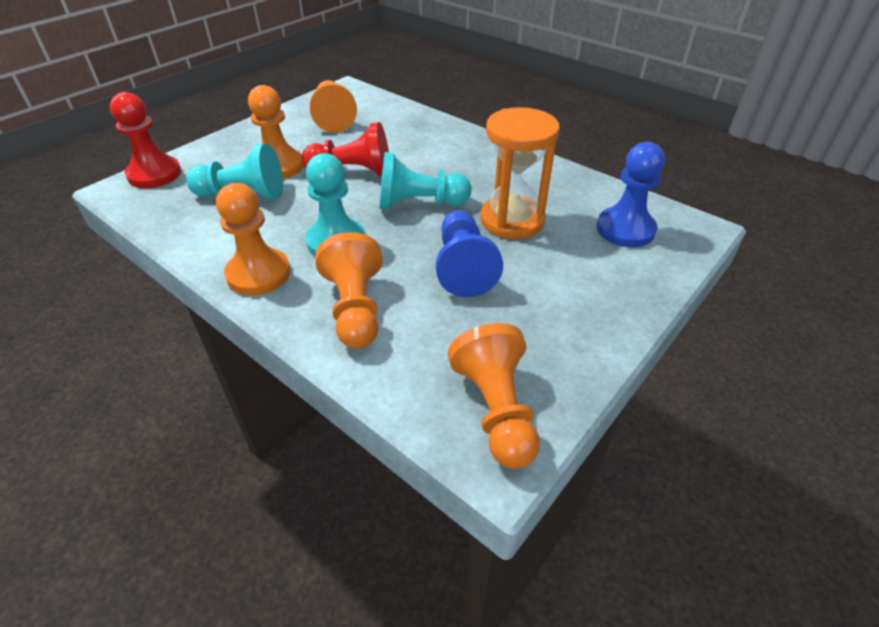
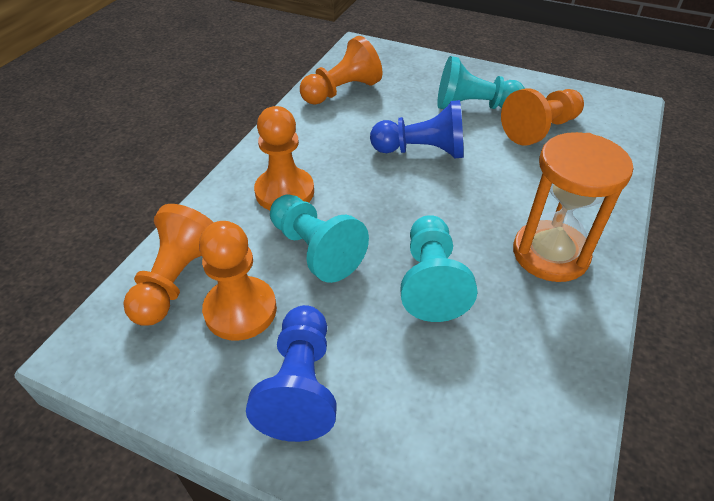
red pawn: [110,92,181,188] [302,122,389,176] = 2 -> none = 0

